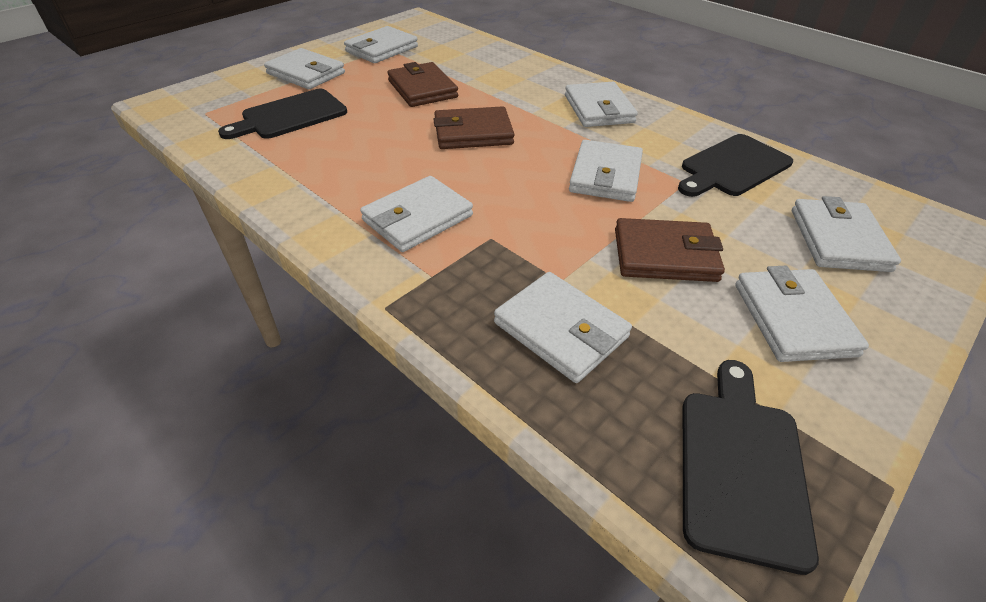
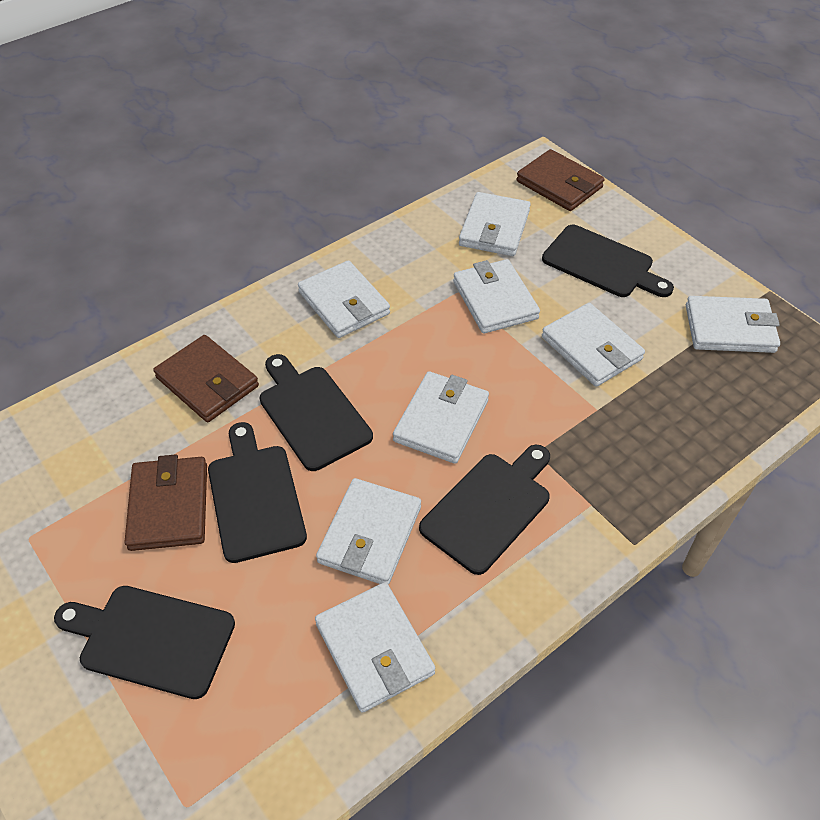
black cutting board: [218,89,347,139] [678,134,793,197] [683,360,819,575] = 3 -> [54,586,235,699] [208,422,307,563] [259,354,373,471] [419,444,550,575] [542,225,674,297] = 5

